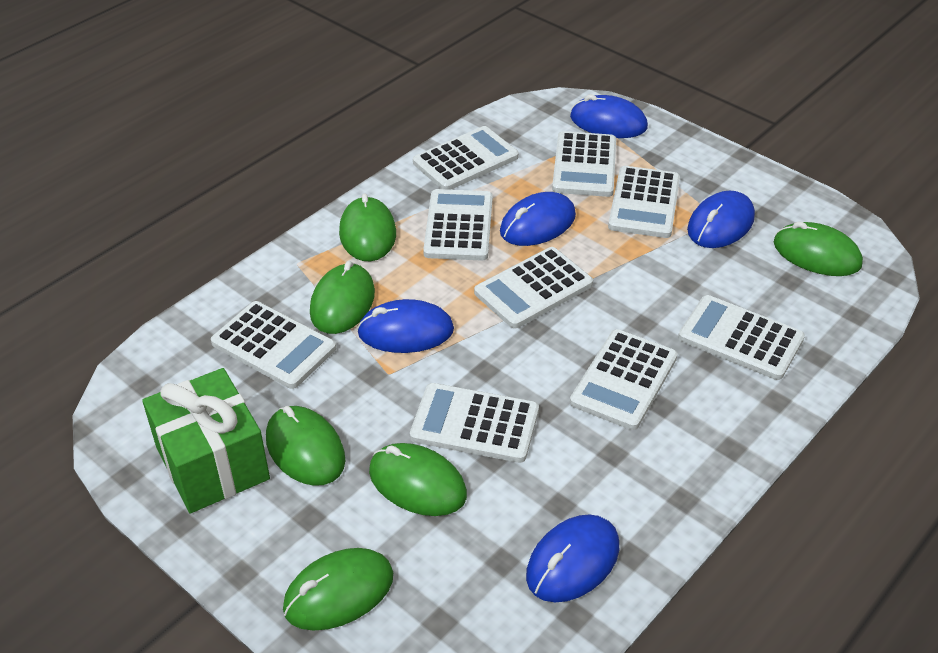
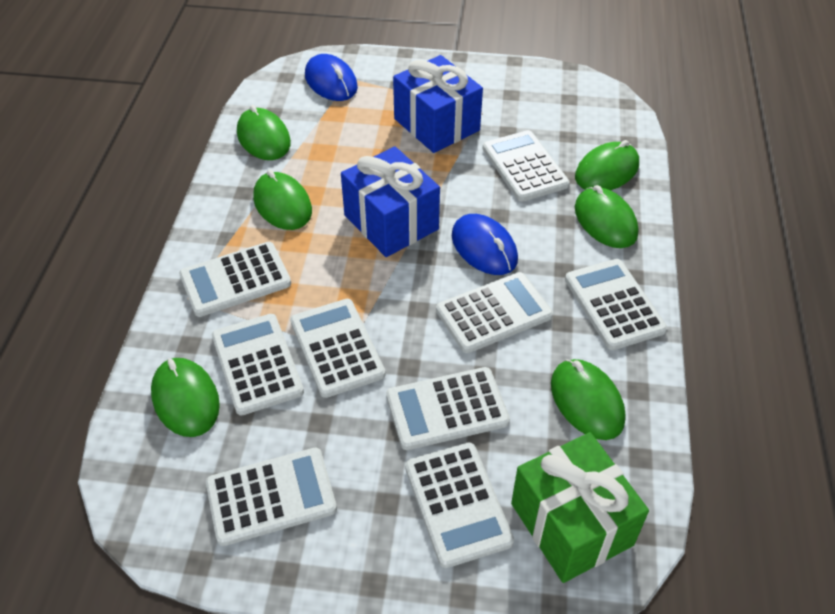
blue gift: none = 0 -> [341,147,440,257] [393,55,483,153] = 2
blue mouse: [357,299,454,353] [500,192,576,246] [526,514,619,602] [570,94,648,138] [687,191,755,248] = 5 -> [305,54,358,101] [452,214,518,275] = 2

